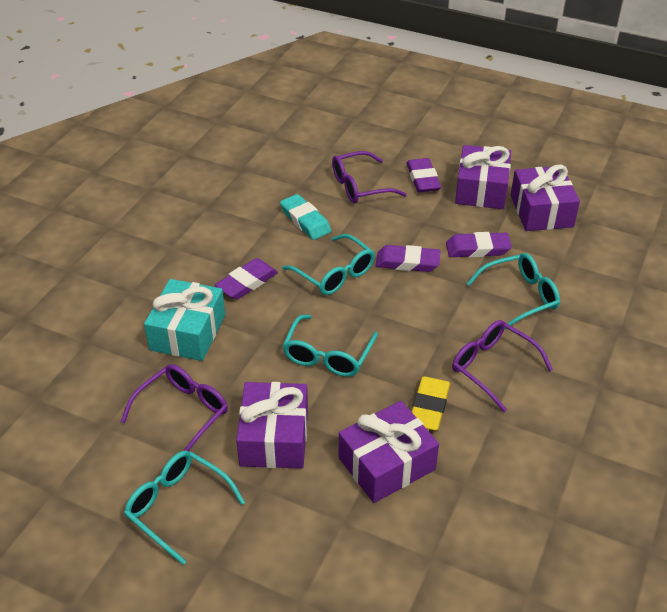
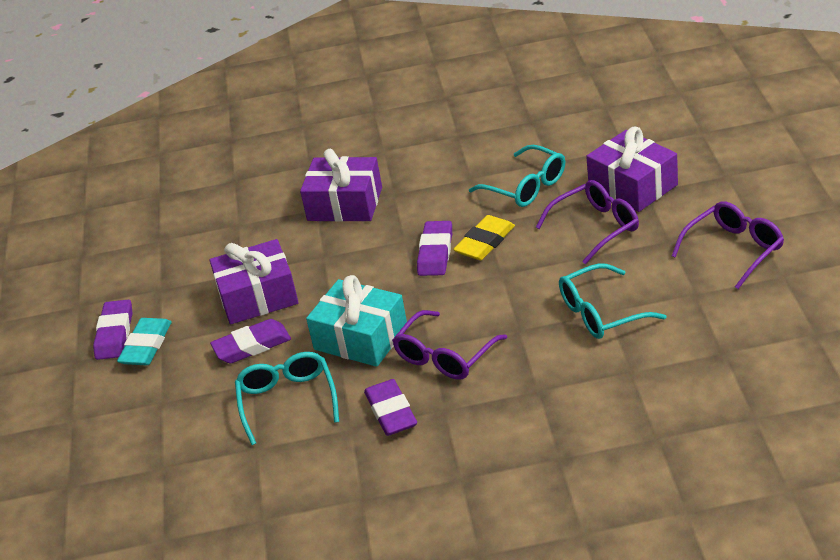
purple gift: [236,382,308,469] [339,401,439,503] [455,145,511,209] [511,165,580,231] = 4 -> [210,239,299,325] [300,149,382,222] [586,127,678,212] = 3
turquoise glasses: [124,451,245,565] [282,234,375,295] [283,315,378,377] [467,253,560,330] = 4 -> [235,352,339,445] [469,145,565,207] [559,263,667,339] = 3

